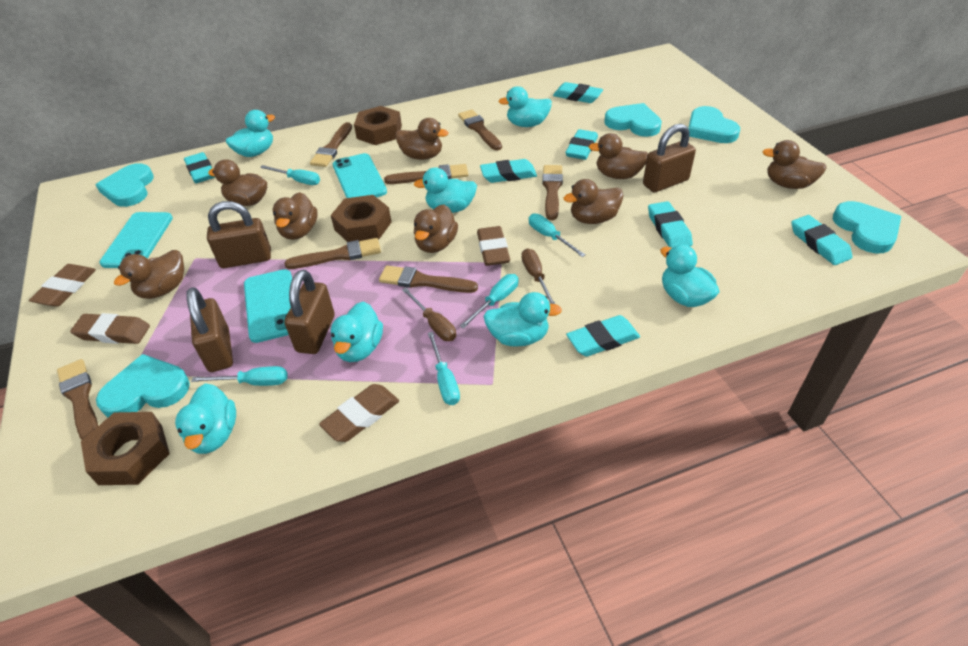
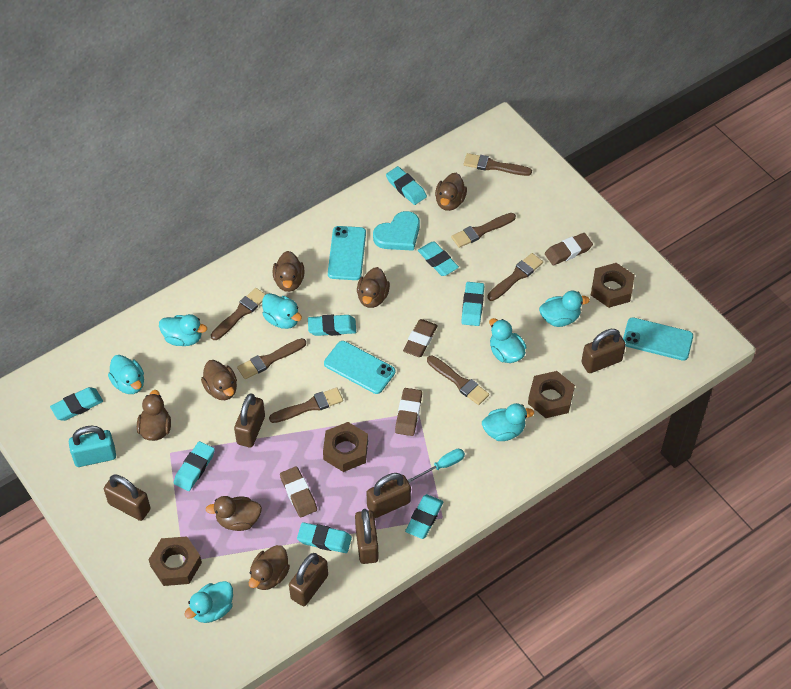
brown duck: [114,250,184,299] [208,159,267,206] [273,192,317,240] [395,118,449,160] [414,204,458,253] [563,179,623,224] [589,133,648,179] [762,140,827,189] = 8 -> [137,390,171,441] [201,360,237,400] [205,496,262,531] [249,545,290,590] [273,251,305,292] [357,267,390,308] [435,173,467,211] = 7
brown nut: [81,412,170,485] [331,195,392,242] [354,106,402,145] = 3 -> [148,536,202,586] [323,422,368,472] [528,371,575,418] [591,263,635,308] = 4
brown padlock: [186,287,233,372] [207,201,271,268] [284,270,335,354] [643,124,696,192] = 4 -> [104,474,150,521] [234,394,265,447] [289,553,328,606] [355,509,378,564] [367,473,411,518] [581,329,626,373] = 6
brown screwdriver: [402,288,456,341] [522,249,555,304] = 2 -> none = 0
turquoise eraser: [184,152,215,183] [480,159,537,183] [553,82,603,103] [565,129,598,160] [566,315,640,357] [648,201,693,248] [791,215,852,265] = 7 -> [50,387,103,421] [174,441,215,491] [297,522,352,553] [308,315,356,336] [386,166,427,205] [405,494,443,539] [418,242,459,276] [461,282,484,326] = 8
turquoise heart: [96,163,154,207] [96,354,190,418] [604,103,662,137] [688,106,740,143] [833,201,901,254] = 5 -> [373,211,420,251] = 1
turquoise padlock: none = 0 -> [69,426,116,467] = 1
turquoise screwdriver: [191,366,287,386] [260,165,320,185] [428,332,460,405] [460,274,519,328] [529,213,585,257] = 5 -> [408,449,465,483] = 1

